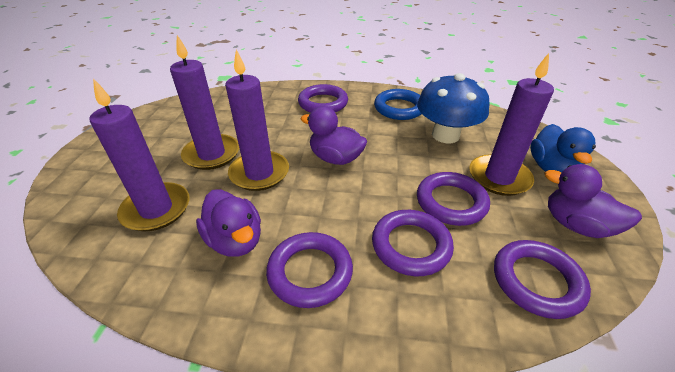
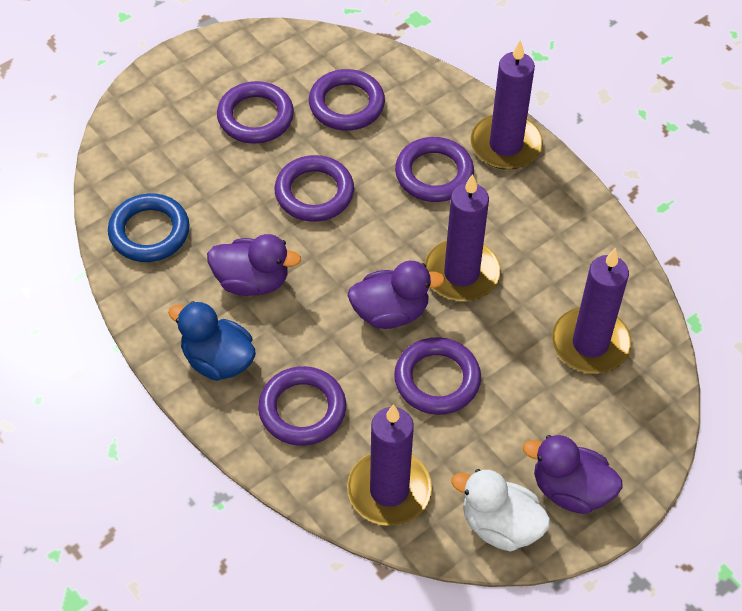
blue mushroom: [417,73,489,143] = 1 -> none = 0
purple ring: [266,232,353,308] [298,84,348,113] [372,210,454,276] [417,172,490,226] [494,240,591,319] = 5 -> [217,81,294,144] [258,366,346,446] [274,155,354,222] [309,69,385,131] [394,337,481,415] [395,137,474,202] = 6
white duck: none = 0 -> [451,469,550,552] = 1

